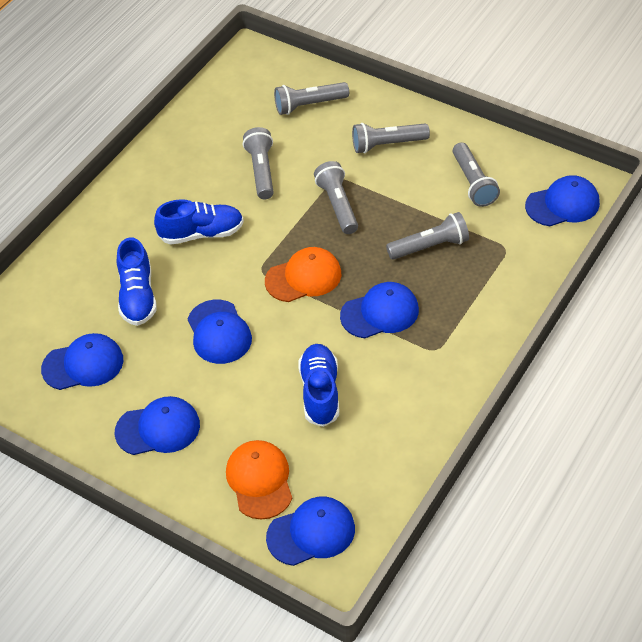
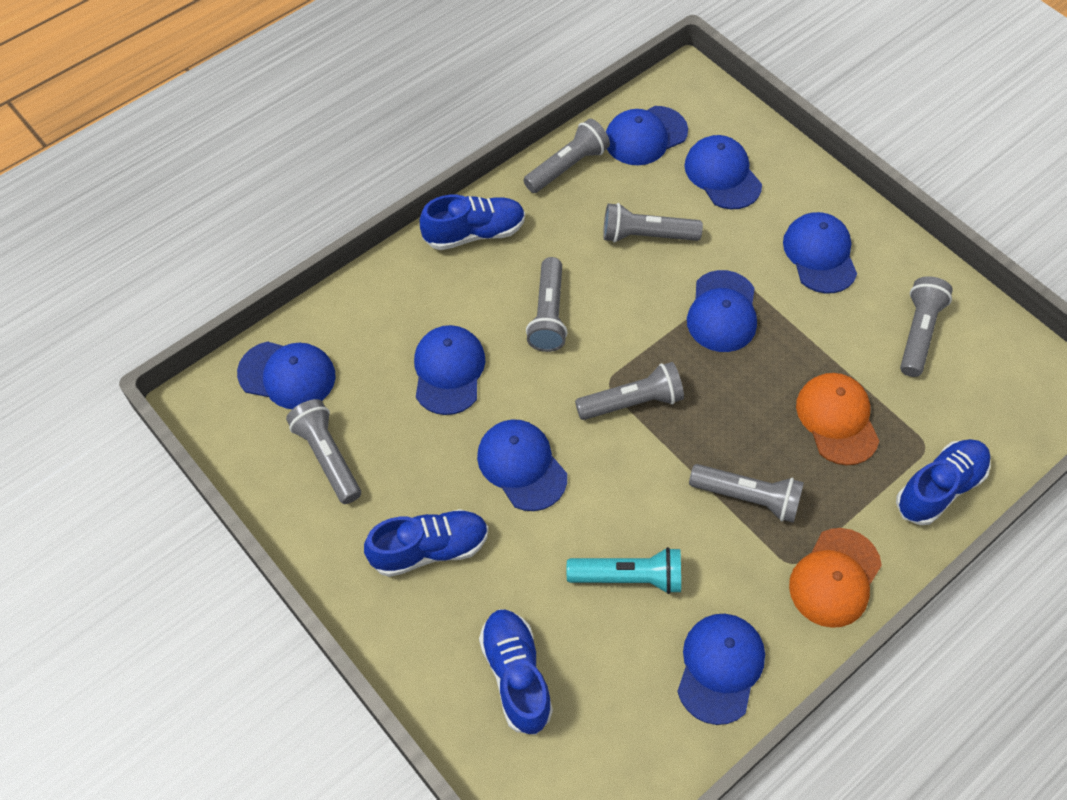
blue cap: [41,333,123,390] [115,396,200,455] [188,300,252,364] [266,497,355,566] [340,282,419,338] [525,175,600,226] = 6 -> [237,341,336,409] [414,325,485,415] [477,419,567,511] [606,106,688,165] [677,614,765,725] [684,135,762,209] [687,270,757,352] [783,212,857,293] = 8
blue shoe: [117,237,157,326] [154,199,244,245] [298,344,339,427] = 3 -> [364,509,489,577] [420,195,525,250] [479,609,553,735] [896,439,991,525] = 4
grey flashlight: [243,127,274,199] [274,82,349,115] [314,161,358,234] [352,123,430,154] [386,212,469,260] [453,142,500,207] = 6 -> [286,399,361,504] [523,119,610,193] [526,257,568,352] [575,362,684,420] [603,203,703,243] [689,464,804,523] [900,276,953,377] = 7
turquoise flashlight: none = 0 -> [567,547,681,594] = 1

